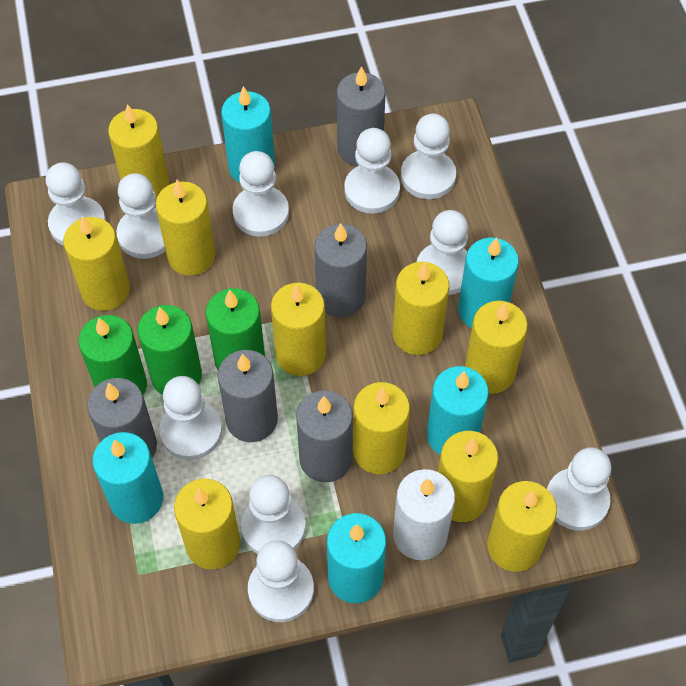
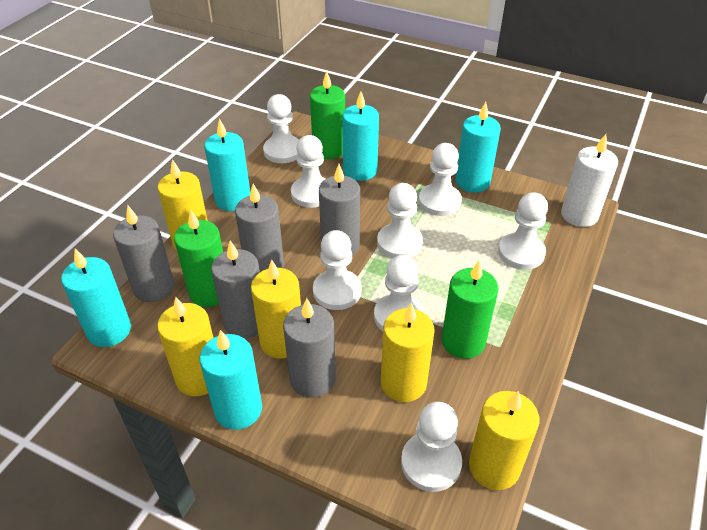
white pawn: [46,162,106,246] [117,173,165,259] [159,376,222,460] [233,151,289,237] [241,475,306,554] [248,540,314,622] [344,128,400,213] [401,114,456,199] [417,210,468,295] [547,447,611,531] = 10 -> [263,94,299,163] [291,135,326,208] [313,230,362,310] [374,255,425,331] [377,183,423,258] [401,402,462,492] [419,143,462,216] [498,192,548,270] = 8
yellow candle: [63,216,130,311] [108,104,169,199] [156,180,216,276] [174,479,240,569] [271,283,326,376] [353,382,410,474] [393,262,449,355] [438,431,498,522] [465,301,528,394] [487,481,557,572] = 10 -> [157,159,208,250] [157,297,213,396] [251,260,301,359] [381,303,435,402] [469,391,539,490] = 5

